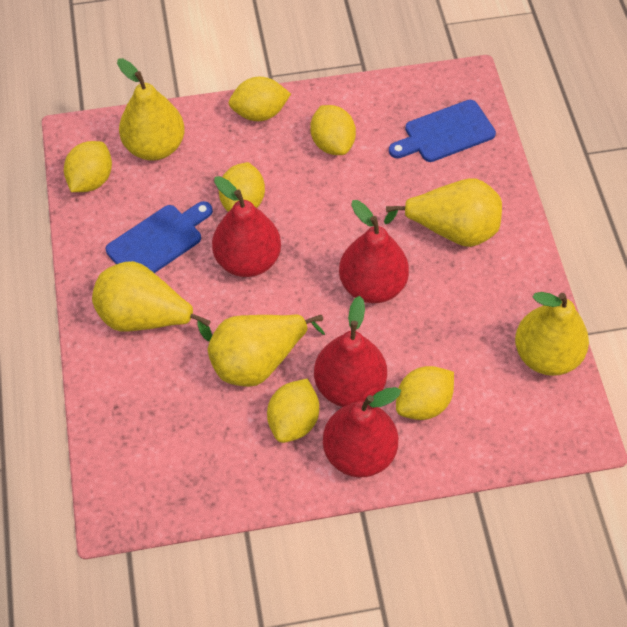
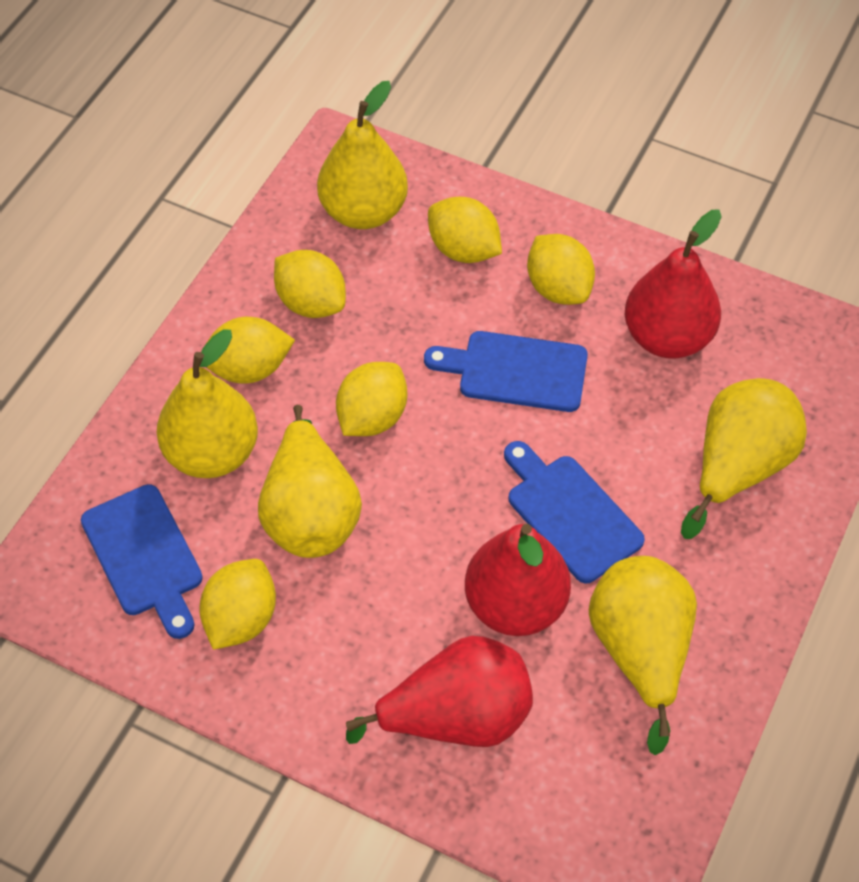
blue cutting board: [106,201,213,273] [389,100,496,162] = 2 -> [81,484,203,639] [424,331,588,412] [504,441,645,583] = 3
red pear: [212,176,281,277] [314,296,387,407] [323,387,401,478] [339,200,409,303] = 4 -> [346,636,533,747] [465,524,571,636] [625,210,722,359] = 3

